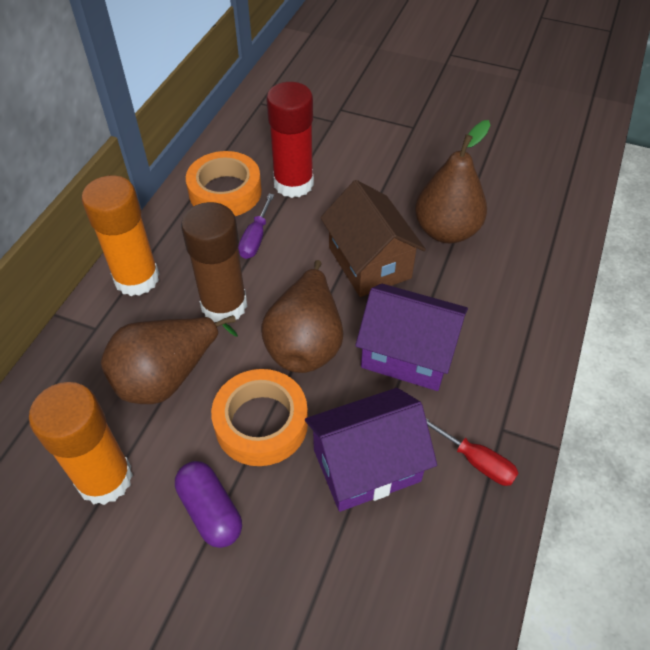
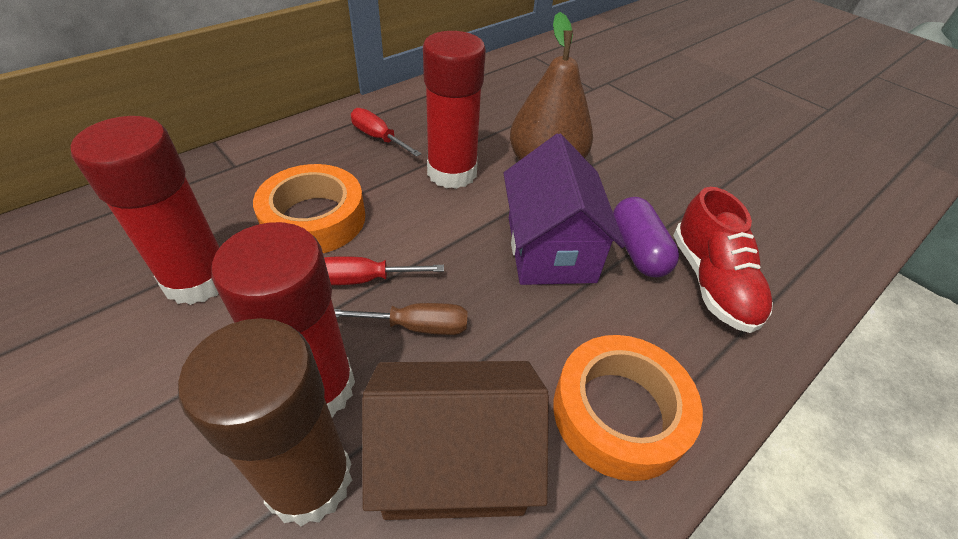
brown pear: [101,315,238,404] [261,260,343,373] [415,120,491,243] = 3 -> [510,12,593,161] = 1
brown screwdriver: none = 0 -> [334,303,468,335] = 1
orange glue stick: [29,382,133,505] [82,175,159,296] = 2 -> none = 0
purple house: [305,388,437,512] [355,284,468,391] = 2 -> [503,133,625,285] = 1
purple screwdriver: [238,194,274,259] = 1 -> none = 0
red glue stick: [266,82,314,198] = 1 -> [71,116,220,305] [211,222,355,418] [423,31,486,189] = 3
red screwdriver: [426,418,518,486] = 1 -> [324,256,444,285] [351,108,421,157] = 2
red shoe: none = 0 -> [673,187,773,333] = 1

